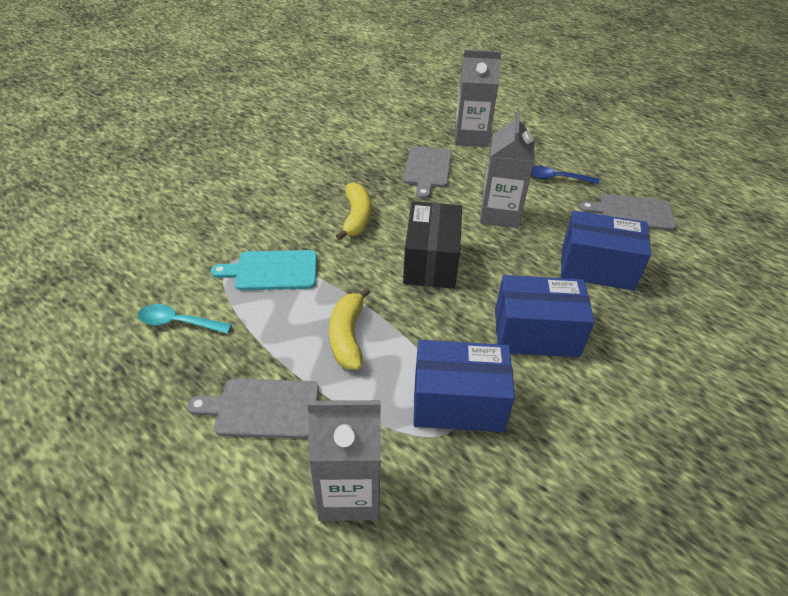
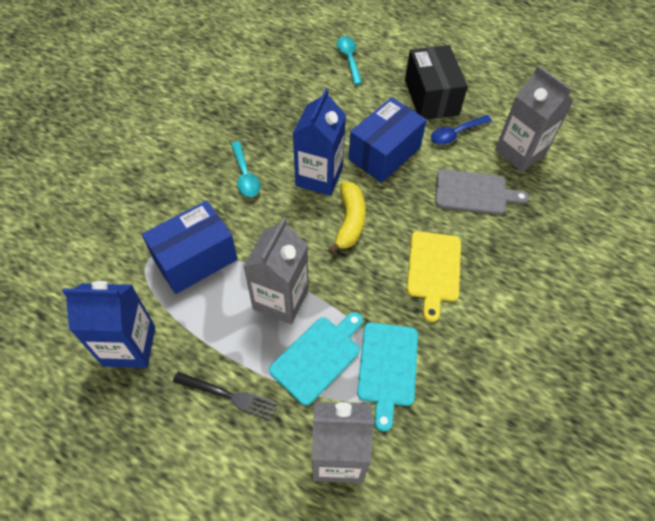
black fork: none = 0 -> [173,372,278,421] = 1
blue box: [413,340,515,432] [495,275,595,357] [561,211,651,291] = 3 -> [142,201,237,294] [348,97,427,183] = 2
blue carton: none = 0 -> [62,281,155,368] [293,88,346,196] = 2
grey cutting board: [187,379,319,439] [403,146,452,199] [579,194,676,231] = 3 -> [435,169,529,215] = 1
turquoise cutting board: [211,250,317,290] = 1 -> [269,312,363,406] [357,322,418,432] = 2
turquoise spoon: [138,304,232,334] = 1 -> [231,141,261,197] [337,36,362,85] = 2
yellow banana: [329,287,370,370] [336,182,371,240] = 2 -> [328,181,366,254] = 1
yellow cutting board: none = 0 -> [407,231,461,322] = 1

